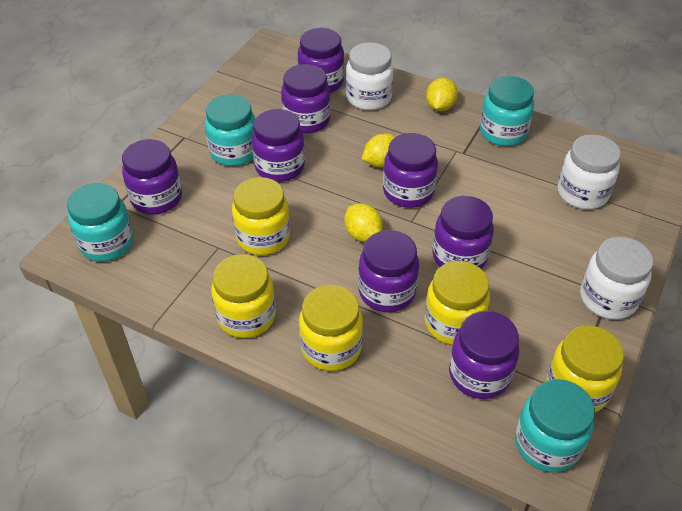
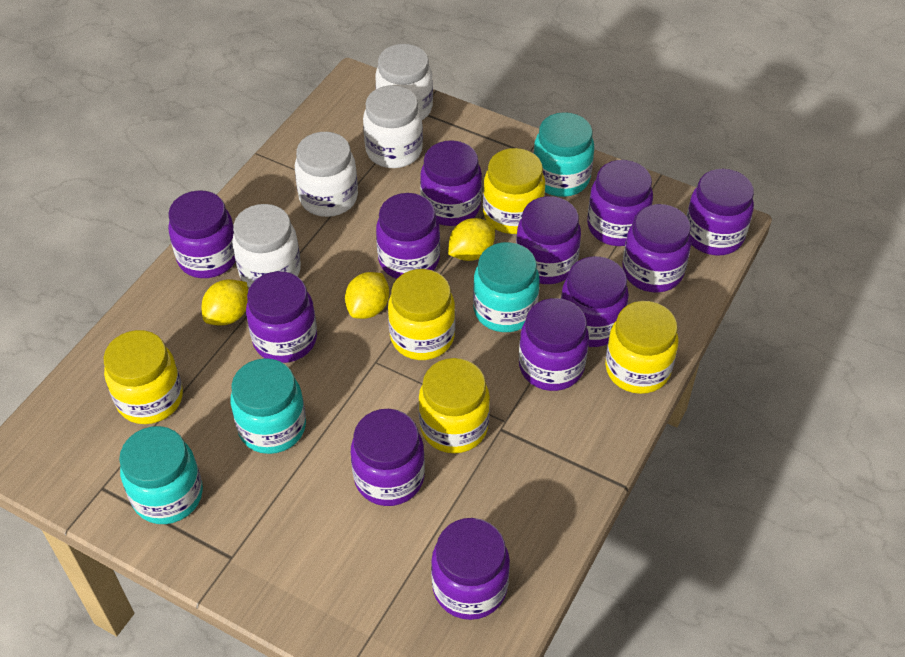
purple jar: [122,139,182,215] [252,109,305,182] [281,64,331,134] [298,28,344,93] [358,230,419,312] [383,133,438,208] [432,196,494,269] [449,311,519,399] = 8 -> [168,190,236,278] [246,271,317,363] [351,409,425,506] [376,193,440,279] [420,140,482,226] [431,518,510,620] [516,196,581,284] [519,298,589,391] [561,256,629,347] [587,160,653,246] [622,204,691,293] [686,169,754,255] = 12
white jar: [346,42,394,110] [558,134,621,209] [580,237,653,319] = 3 -> [232,204,301,288] [295,132,358,217] [363,85,423,168] [375,44,433,120] = 4

